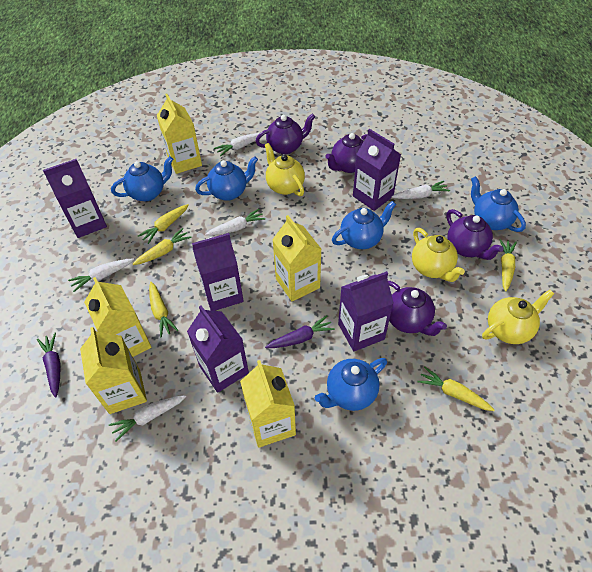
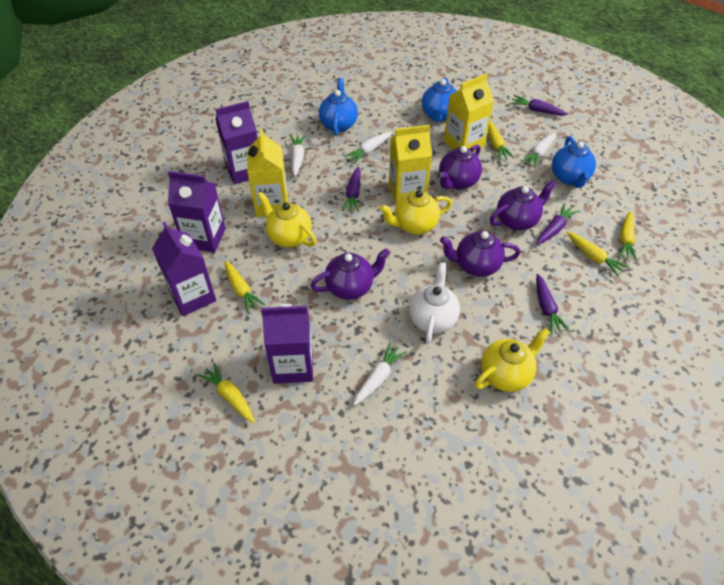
blue teapot: [111,156,173,201] [195,156,258,201] [315,358,387,411] [332,201,396,249] [471,176,526,232] = 5 -> [319,78,358,135] [422,78,456,122] [552,136,596,188] = 3
purple carrot: [37,333,61,397] [265,315,335,348] = 2 -> [342,167,361,212] [511,95,568,116] [536,203,579,245] [536,274,570,334] = 4
purple carton: [43,159,107,238] [187,306,249,393] [192,233,244,311] [338,271,394,351] [353,129,401,211] = 5 -> [152,222,216,316] [168,171,226,253] [215,101,258,184] [261,304,313,384] = 4
white carrot: [68,258,134,292] [109,395,186,442] [205,209,265,236] [214,133,264,157] [391,181,450,199] = 5 -> [290,135,306,176] [344,132,392,164] [353,343,407,406] [521,133,556,168] = 4
white teapot: none = 0 -> [409,262,460,344] = 1
yellow carton: [80,327,147,414] [84,277,151,357] [157,94,202,174] [240,360,296,448] [272,215,321,301] = 5 -> [247,129,288,217] [389,125,432,205] [444,73,494,152] = 3

